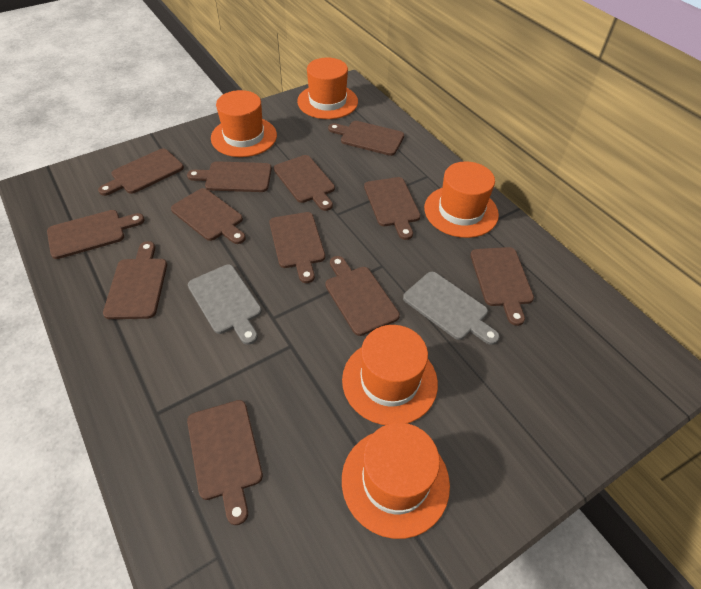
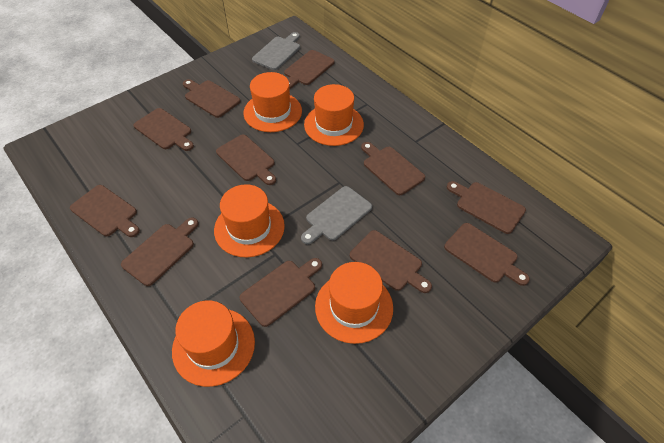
brown cutting board: [47,210,145,259] [98,148,184,196] [103,241,167,319] [171,188,246,244] [187,161,272,192] [187,400,263,525] [269,212,325,283] [274,155,335,211] [325,256,400,336] [328,121,404,156] [364,177,421,240] [470,247,534,326] = 12 -> [70,185,140,237] [121,218,199,286] [134,108,194,151] [183,79,241,118] [216,135,276,185] [240,258,322,327] [284,50,334,89] [350,230,432,293] [361,142,425,195] [444,223,530,286] [447,181,526,234] = 11

